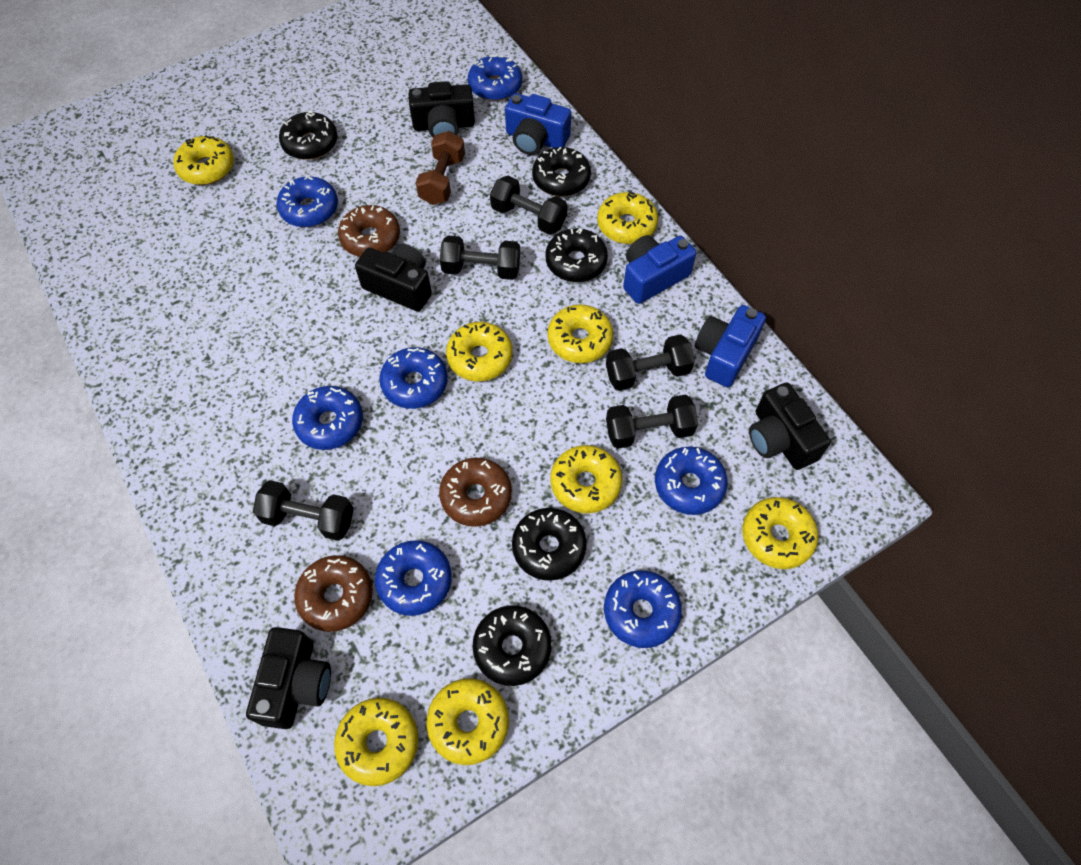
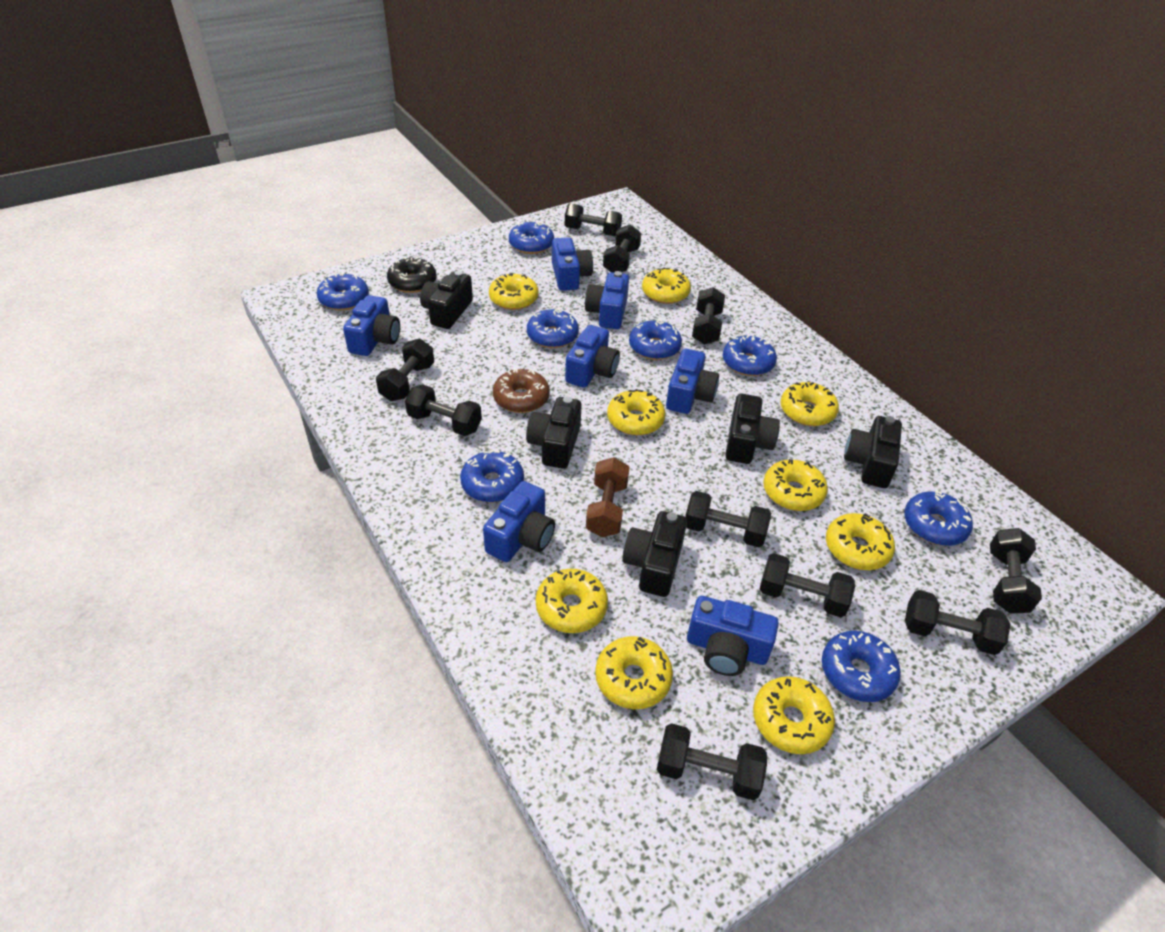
black camera: [246,627,331,729] [355,244,432,311] [409,81,475,138] [749,382,831,470] = 4 -> [420,271,473,329] [526,396,582,469] [622,511,687,597] [725,393,780,464] [844,416,902,488] = 5
black donut: [279,111,337,160] [473,605,552,686] [512,508,587,581] [532,147,591,197] [545,228,608,282] = 5 -> [387,257,437,293] = 1
black dumbbell: [253,480,354,541] [440,235,520,280] [490,176,567,235] [606,335,695,391] [606,395,698,449] = 5 -> [376,339,434,401] [405,385,482,436] [565,203,622,236] [603,224,641,272] [657,723,767,800] [685,491,771,547] [692,287,725,345] [760,553,855,617] [905,590,1010,655] [990,528,1042,614] = 10
blue camera: [505,93,571,155] [623,235,696,304] [695,305,766,387] = 3 -> [343,295,400,356] [483,481,555,562] [552,237,593,291] [565,325,620,388] [585,271,629,329] [666,349,719,414] [687,596,779,676] = 7
blue donut: [277,175,338,227] [292,386,363,450] [375,540,452,616] [379,347,448,409] [468,54,522,101] [604,570,682,648] [655,447,728,515] = 7 -> [316,273,369,311] [460,450,524,502] [509,222,554,254] [527,308,579,348] [629,320,682,360] [723,335,777,376] [822,631,901,702] [904,491,973,546] = 8
brown donut: [294,555,373,632] [338,205,400,257] [439,458,512,527] = 3 -> [493,369,550,413] = 1
yellow donut: [173,135,234,185] [334,698,419,786] [427,678,509,765] [446,322,513,381] [548,304,613,363] [550,445,622,513] [597,191,658,244] [742,497,818,569] = 8 -> [489,273,539,310] [536,569,608,633] [595,636,673,709] [607,389,665,435] [642,267,691,304] [753,676,835,754] [763,459,828,511] [781,382,839,426] [826,513,895,570] = 9

